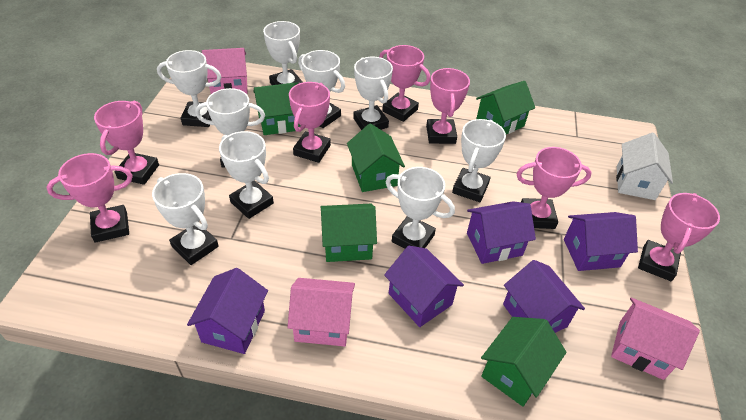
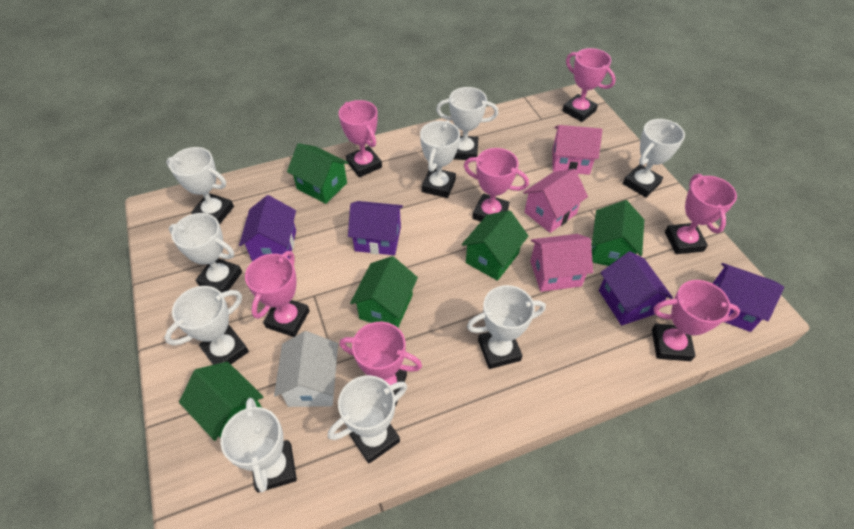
purple house: [187,268,268,354] [384,246,464,327] [467,201,536,264] [503,260,585,333] [564,212,638,271] = 5 -> [239,195,296,262] [348,201,403,255] [599,251,673,325] [712,263,784,332] = 4

